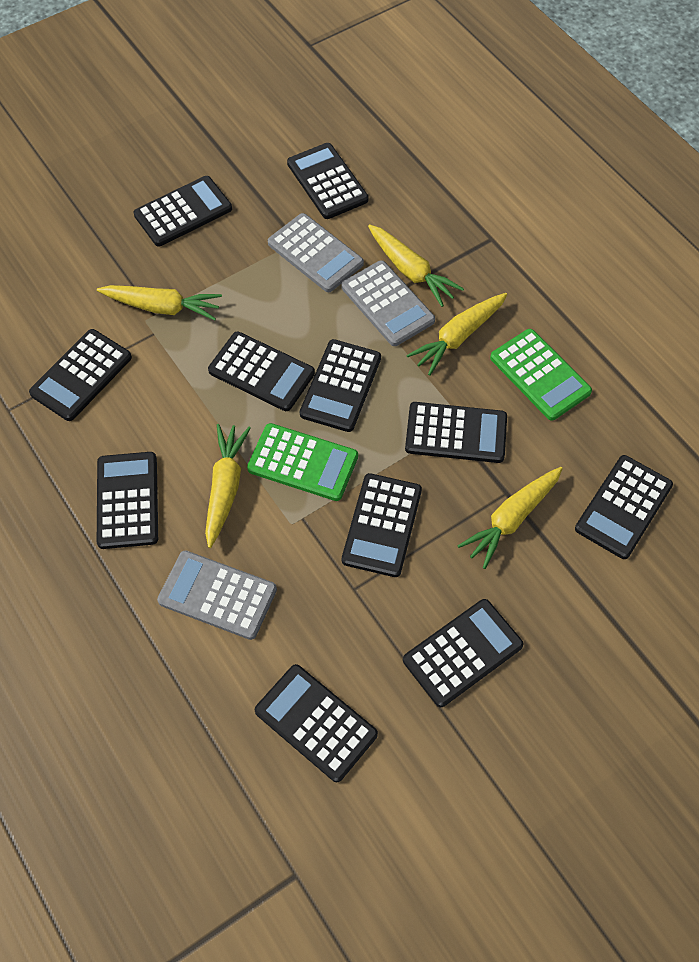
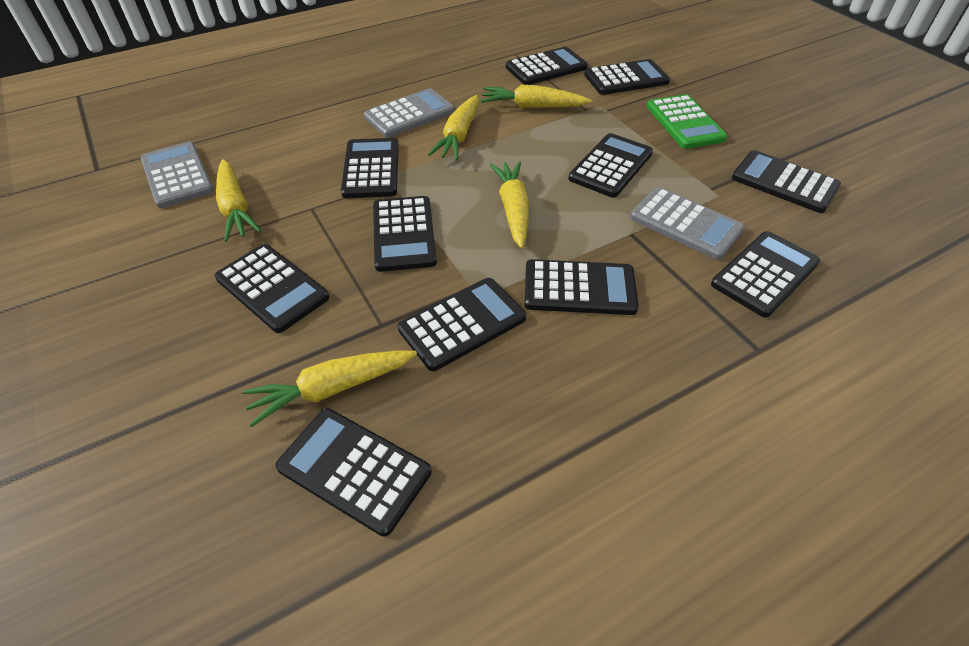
green calculator: [247,423,358,501] [490,329,592,421] = 2 -> [647,94,728,149] = 1

